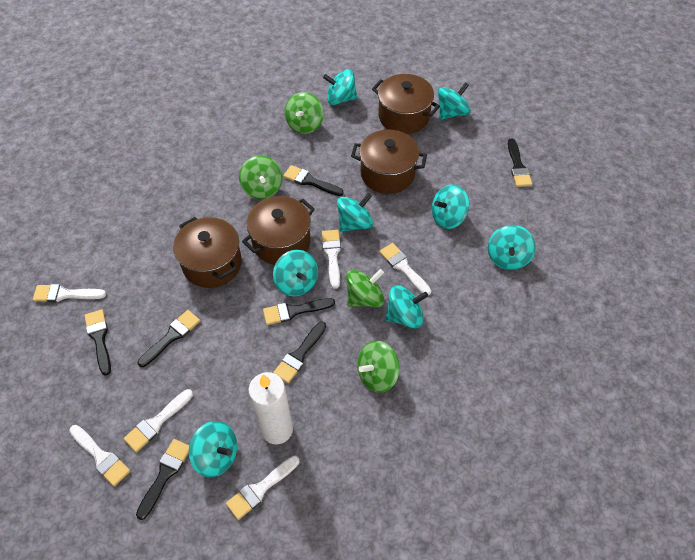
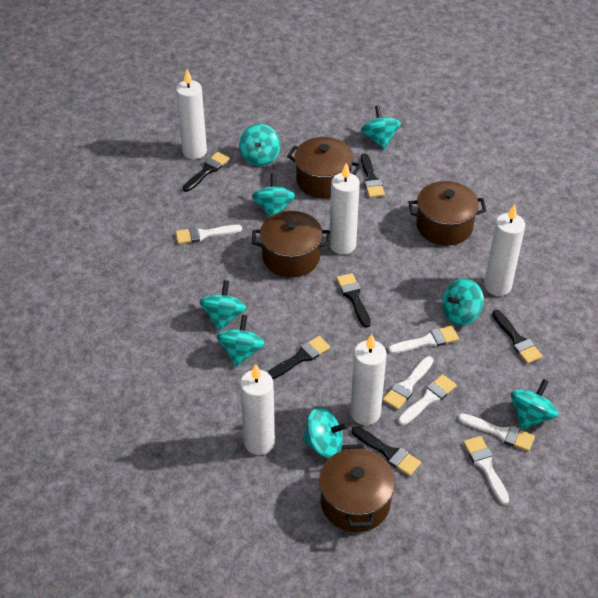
black brush: [84,309,111,376] [136,439,189,520] [137,310,200,367] [263,298,335,325] [273,322,326,383] [283,165,344,196] [508,139,532,187] = 7 -> [183,152,229,192] [267,336,330,379] [336,273,371,327] [351,426,421,476] [361,154,385,198] [492,310,542,364] = 6
green spinning top: [239,155,283,199] [285,92,324,134] [346,269,384,307] [357,341,400,393] = 4 -> none = 0
white candle: [248,372,293,444] = 1 -> [176,70,207,159] [240,364,275,455] [330,163,360,254] [350,334,387,425] [484,204,525,296] = 5

